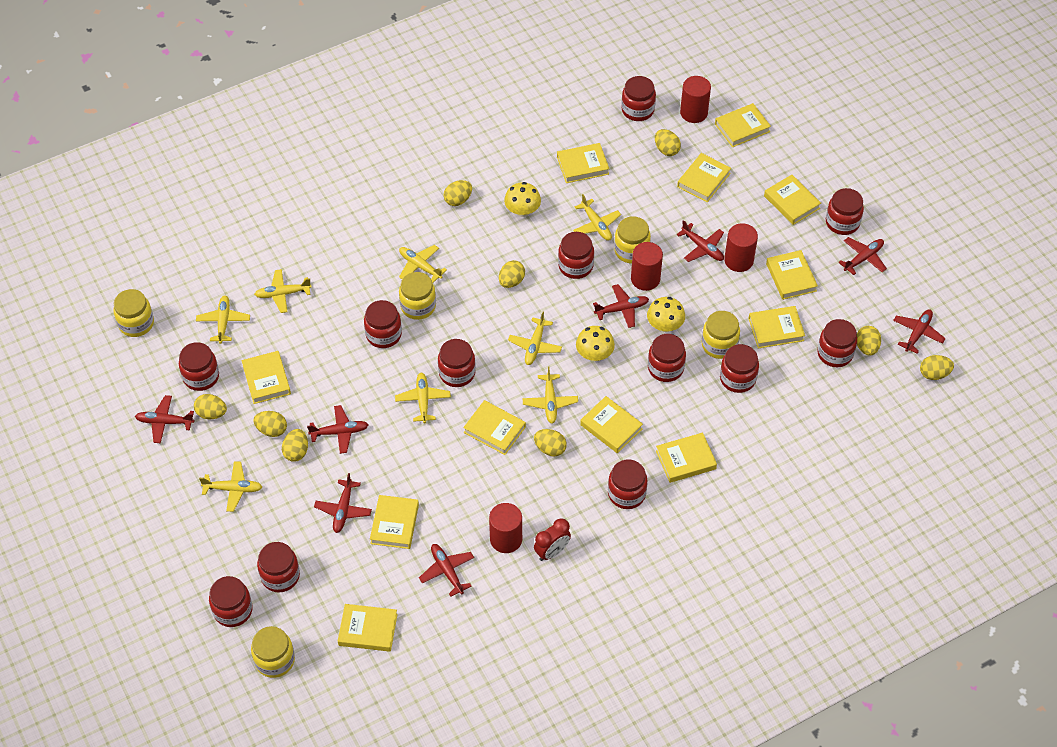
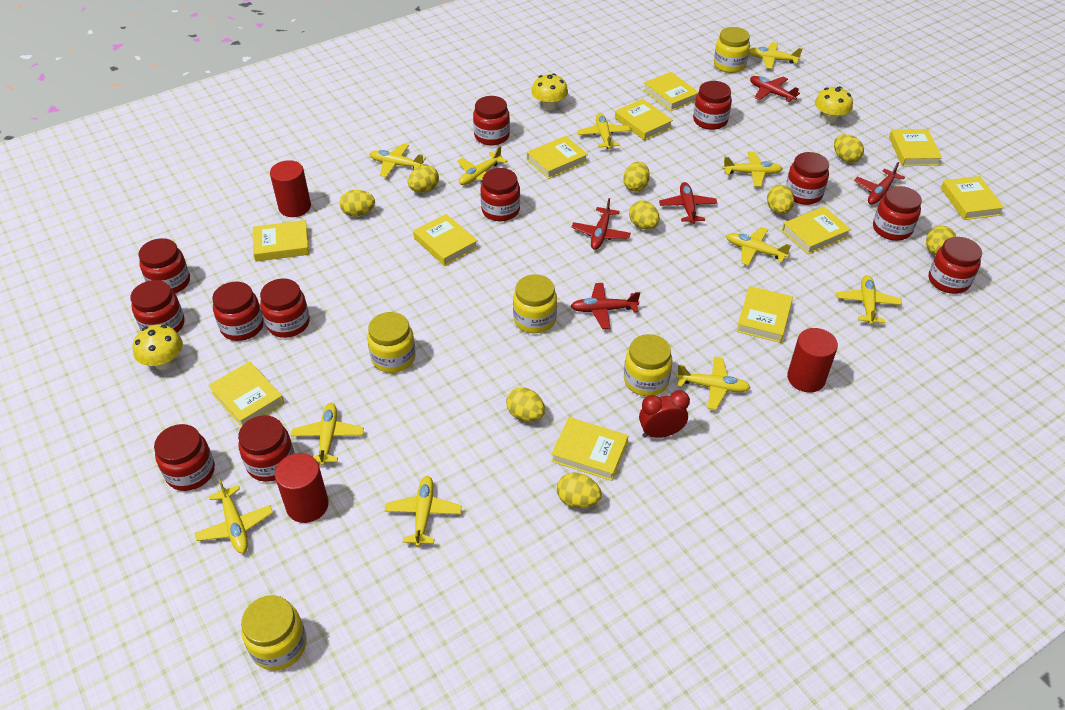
red cylinder: [489,503,522,553] [631,242,663,291] [680,76,711,123] [724,223,758,272] = 4 -> [270,160,311,217] [275,453,329,523] [787,328,838,392] = 3
red plane: [135,395,194,443] [307,405,368,454] [314,473,372,533] [419,544,474,597] [593,284,649,328] [677,220,724,262] [838,237,887,275] [893,309,946,354] = 8 -> [571,198,631,250] [571,283,640,329] [659,182,717,224] [750,76,800,102] [854,162,905,205] = 5
yellow book: [242,351,291,404] [338,604,398,652] [370,495,419,549] [463,400,526,455] [557,143,609,183] [580,396,643,453] [656,433,717,483] [677,153,731,202] [715,103,771,147] [748,306,805,348] [764,175,821,225] [766,250,818,300] = 12 -> [208,361,284,427] [253,220,309,262] [413,214,478,266] [527,136,588,179] [551,417,628,481] [615,99,673,141] [643,72,698,111] [736,286,793,343] [782,207,851,254] [889,129,942,166] [941,176,1004,220] = 11
yellow plane: [196,295,250,344] [199,461,262,512] [254,269,312,313] [395,373,451,423] [399,245,447,283] [508,312,562,365] [523,366,578,423] [573,194,621,241] = 8 -> [194,479,273,553] [291,403,364,466] [369,144,426,177] [385,476,462,547] [457,146,508,185] [577,113,631,149] [676,357,751,410] [723,152,783,187] [726,227,791,266] [749,42,803,69] [836,275,902,325] = 11

